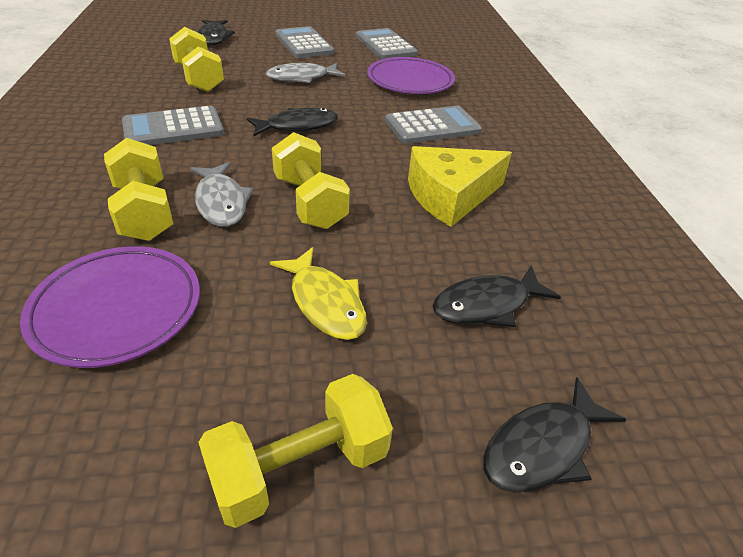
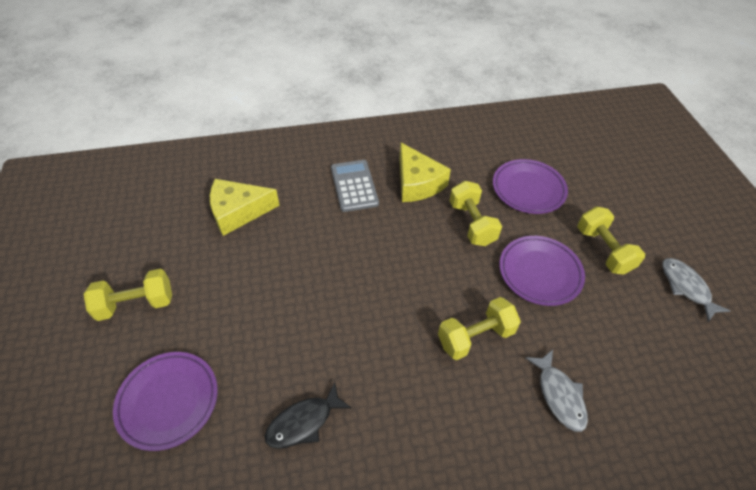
black fish: [197,20,235,45] [247,108,338,136] [432,265,561,327] [483,377,626,493] = 4 -> [264,382,352,449] = 1
grey calculator: [122,106,224,145] [275,26,334,58] [356,28,418,59] [385,106,482,144] = 4 -> [331,160,379,212] = 1
purple plate: [20,246,200,368] [367,57,455,94] = 2 -> [113,352,218,451] [493,159,568,214] [499,236,585,306] = 3
yellow cheese: [408,146,512,227] = 1 -> [210,179,280,236] [400,143,451,202] = 2
yellow fish: [270,247,367,340] = 1 -> none = 0

